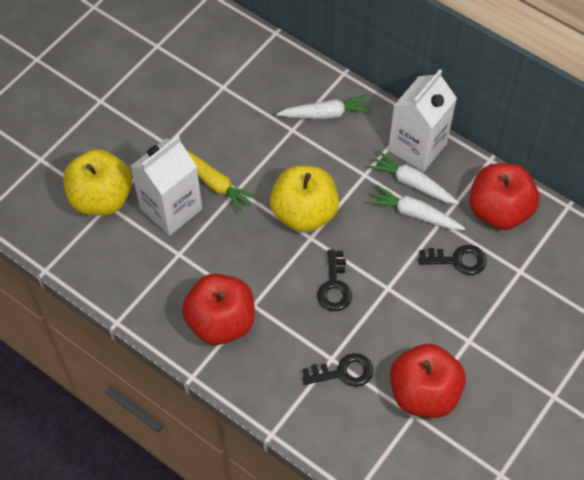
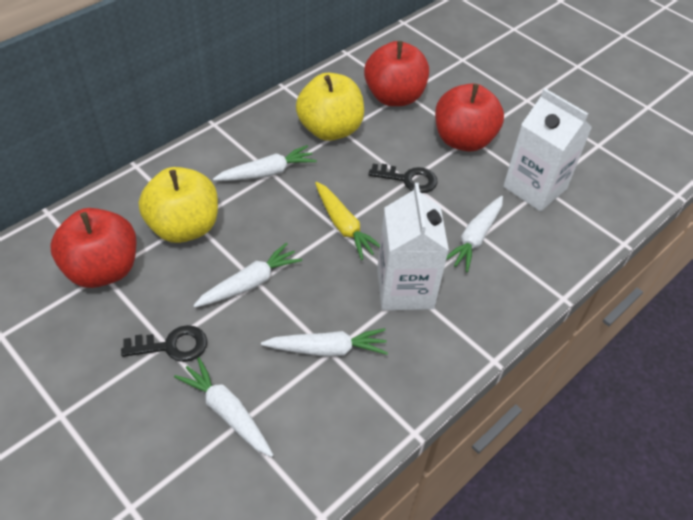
black key: [302,353,374,387] [317,250,352,311] [418,245,487,275] = 3 -> [121,325,207,362] [368,164,438,193] = 2
white carrot: [276,94,372,119] [368,150,459,204] [368,184,465,230] = 3 -> [174,357,273,457] [193,243,302,308] [213,145,317,181] [261,328,388,357] [446,196,503,272] = 5

